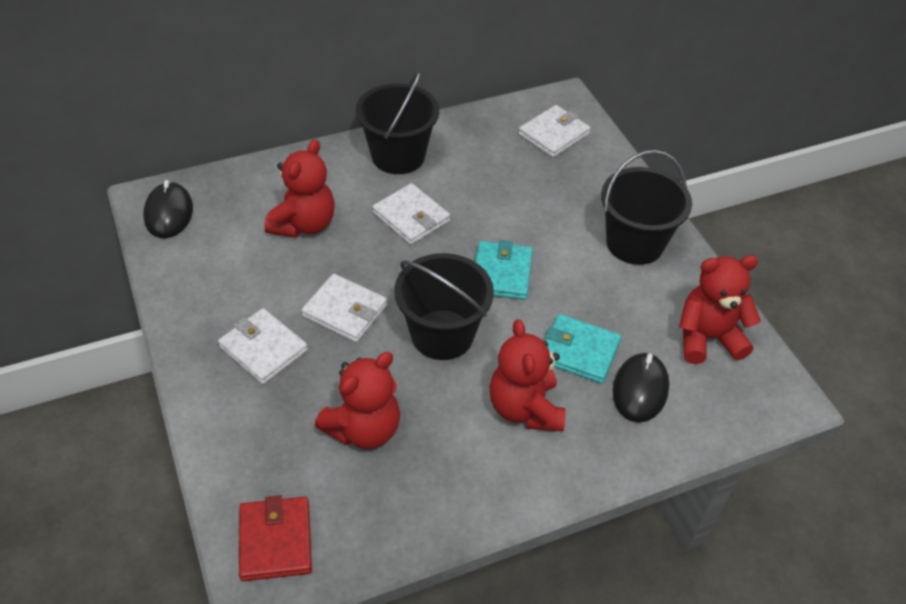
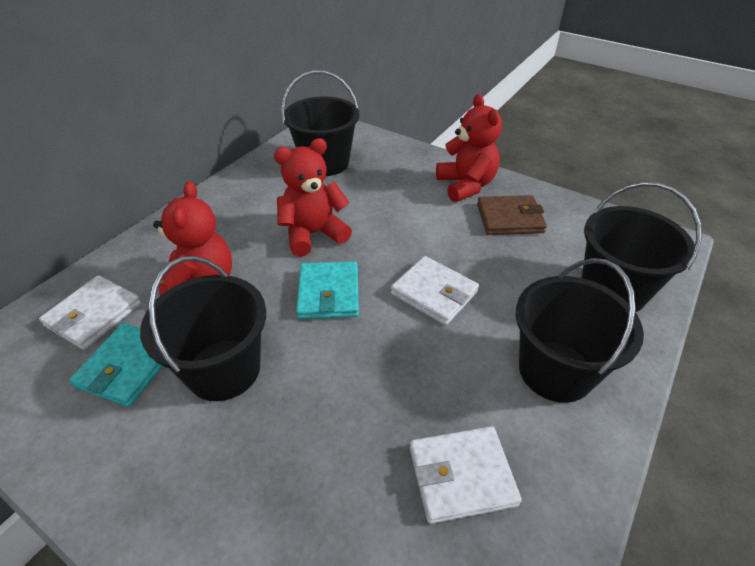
black bucket: [356,71,439,174] [394,253,494,360] [601,150,692,265] = 3 -> [140,256,266,401] [281,70,359,176] [516,258,644,403] [582,182,702,312] = 4
black mouse: [143,180,193,238] [613,353,669,423] = 2 -> none = 0
brown wallet: none = 0 -> [477,195,547,235] = 1
red teddy bear: [265,139,335,238] [315,352,400,449] [489,319,566,431] [679,255,761,364] = 4 -> [153,181,232,296] [274,138,352,257] [436,94,502,202] = 3
red wallet: [239,495,312,581] = 1 -> none = 0
white wallet: [218,308,308,384] [301,274,387,342] [372,183,450,245] [518,105,591,158] = 4 -> [39,275,141,350] [391,256,479,325] [410,426,522,524] = 3

